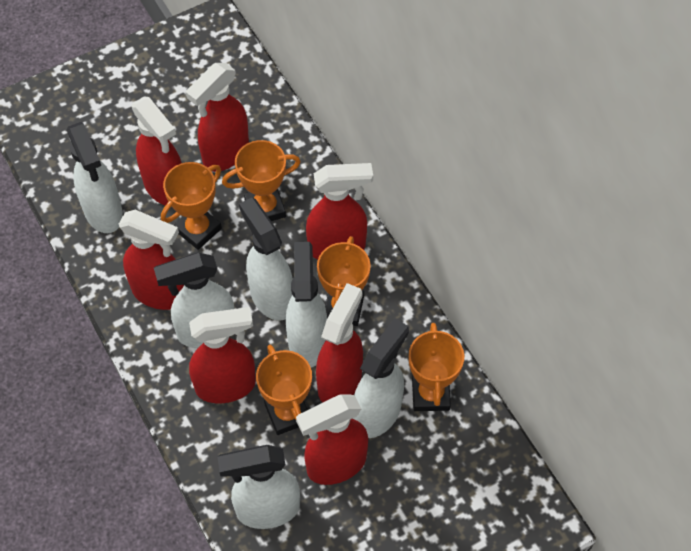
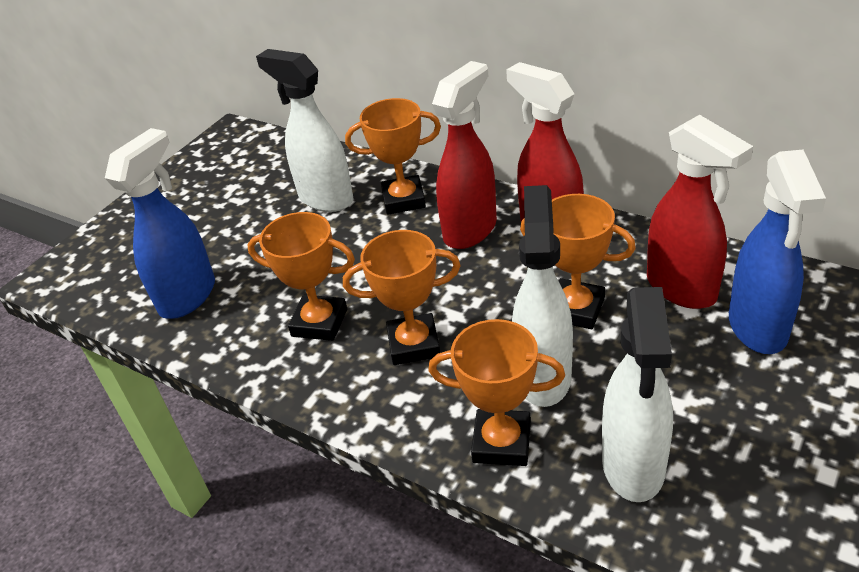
blue spray bottle: none = 0 -> [105,128,215,319] [729,150,826,354] = 2
red spray bottle: [118,210,184,310] [132,97,182,207] [186,63,249,172] [189,307,256,403] [296,395,368,485] [306,163,373,260] [316,283,363,403] = 7 -> [432,61,497,249] [506,62,584,221] [647,115,753,309] = 3
white spray bottle: [67,122,123,233] [154,252,235,348] [217,445,300,529] [239,197,293,321] [286,242,327,367] [353,318,409,438] = 6 -> [256,49,353,212] [512,185,573,407] [602,287,673,502] = 3

